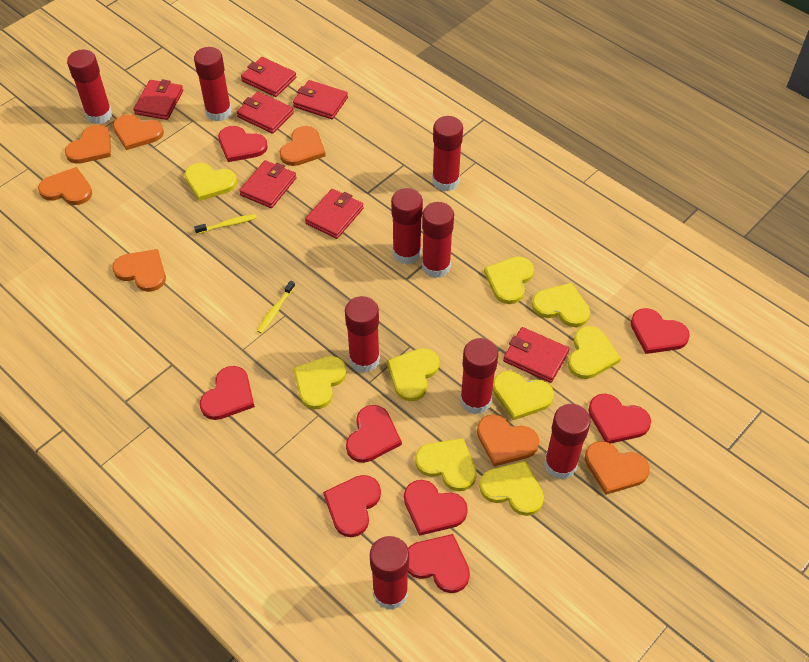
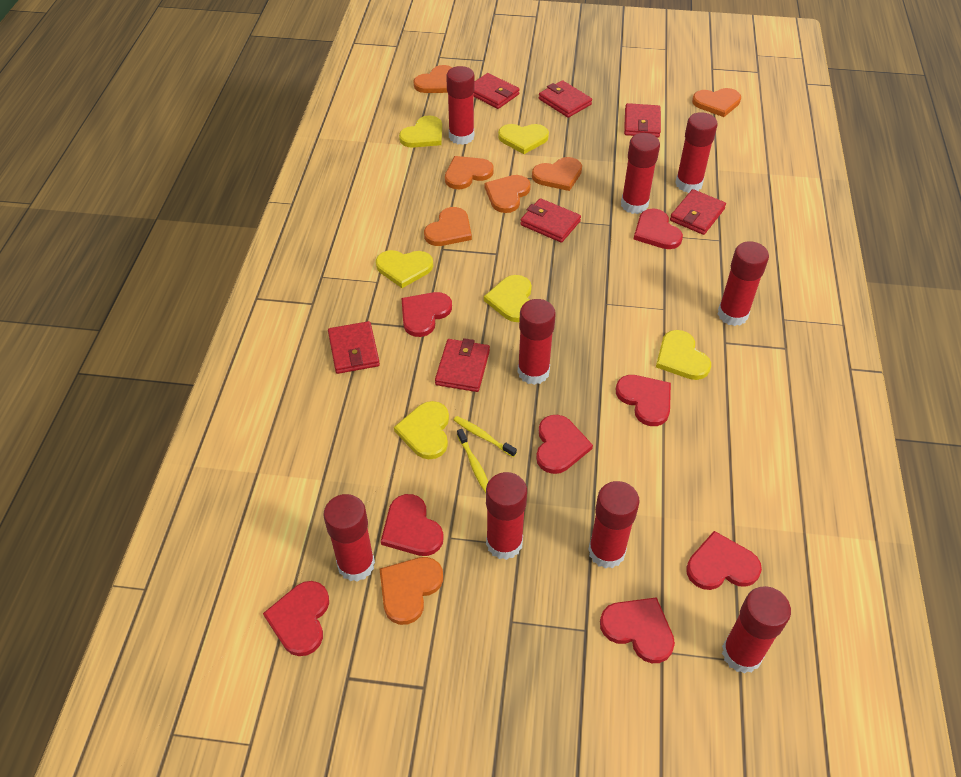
yellow heart: [185,163,237,201] [293,356,347,409] [387,348,440,401] [415,438,477,491] [479,461,544,516] [484,256,534,304] [493,371,554,420] [532,283,590,327] [568,326,621,379] = 9 -> [376,250,433,288] [394,401,449,459] [399,115,442,148] [484,275,532,322] [498,124,549,154] [656,330,711,380] = 6

